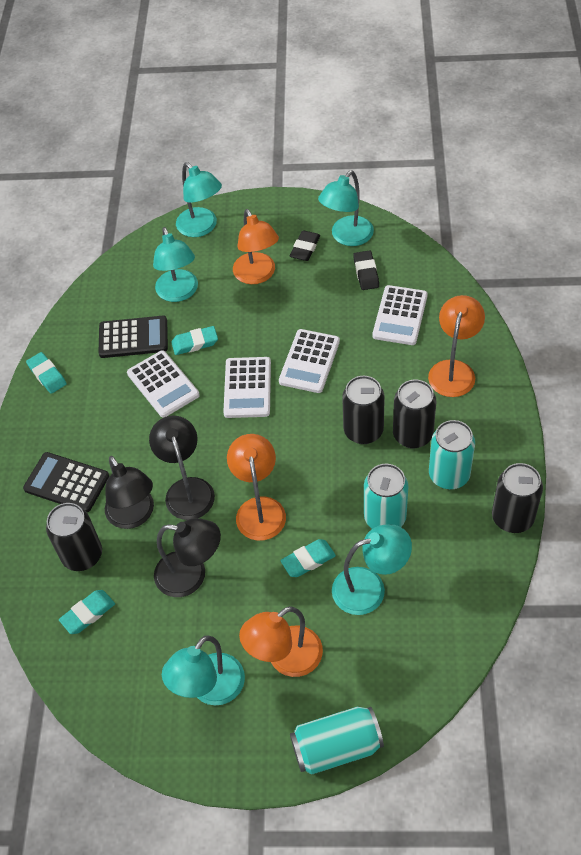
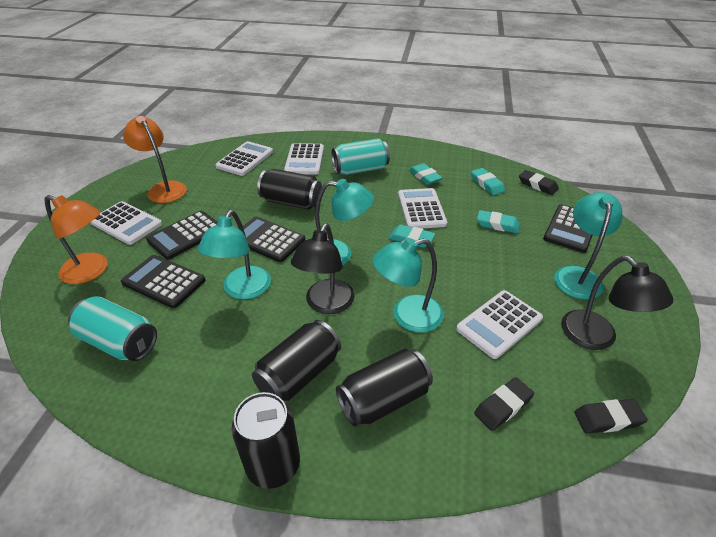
black calculator: [23,452,109,512] [98,316,168,358] = 2 -> [121,255,205,308] [146,211,217,260] [243,216,305,262] [543,204,593,253] = 4
black eraser: [290,230,320,261] [353,250,379,290] = 2 -> [474,377,534,431] [519,170,559,195] [574,399,648,434] = 3
black lamp: [105,456,154,529] [149,416,215,520] [154,518,221,597] = 3 -> [291,223,355,314] [561,256,673,350] = 2
orange lamp: [227,434,286,541] [233,209,279,284] [239,606,323,677] [428,295,485,397] = 4 -> [45,195,108,284] [123,116,187,203] = 2
turquoise can: [290,707,384,775] [364,464,408,529] [429,420,475,489] = 3 -> [68,296,157,361] [331,138,390,175] = 2
turquoise lamp: [153,227,198,302] [162,636,245,705] [176,162,222,237] [318,170,374,246] [332,524,412,615] = 5 -> [198,210,271,299] [315,179,374,265] [372,238,444,333] [554,192,622,300] = 4
white calculator: [127,350,200,418] [223,357,271,418] [279,329,340,393] [372,285,428,345] = 4 -> [90,201,162,245] [215,141,273,176] [284,143,324,175] [398,188,447,228] [456,290,543,359] = 5

